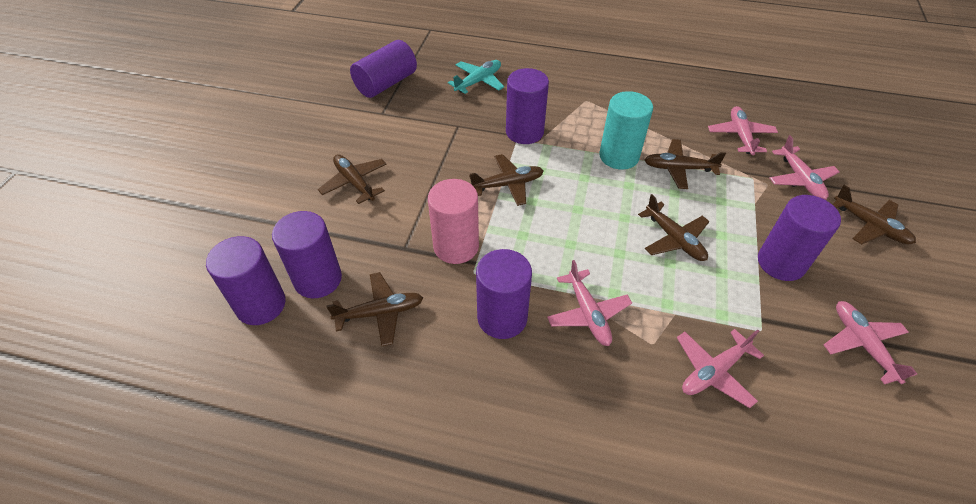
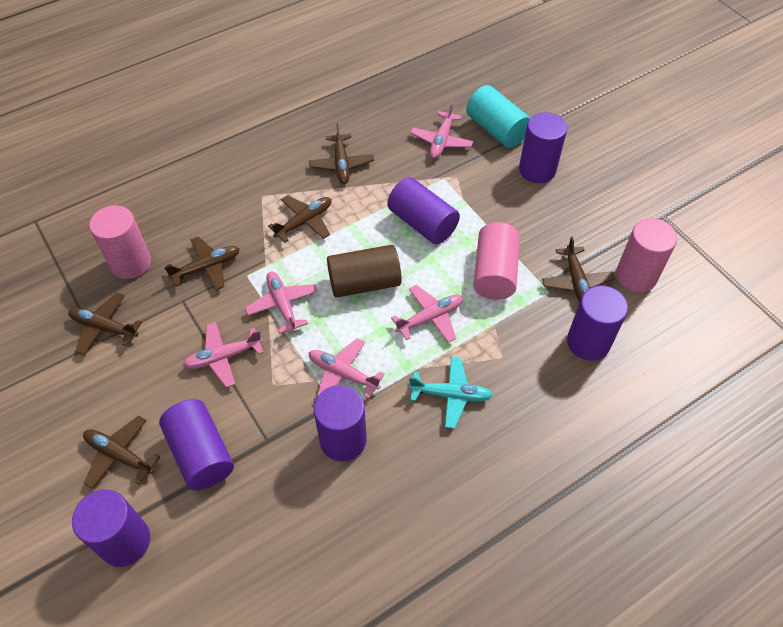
brown cylinder: none = 0 -> [327,245,402,298] = 1
pink cylinder: [428,179,479,264] = 1 -> [89,205,151,279] [473,222,520,300] [616,218,677,292] = 3

